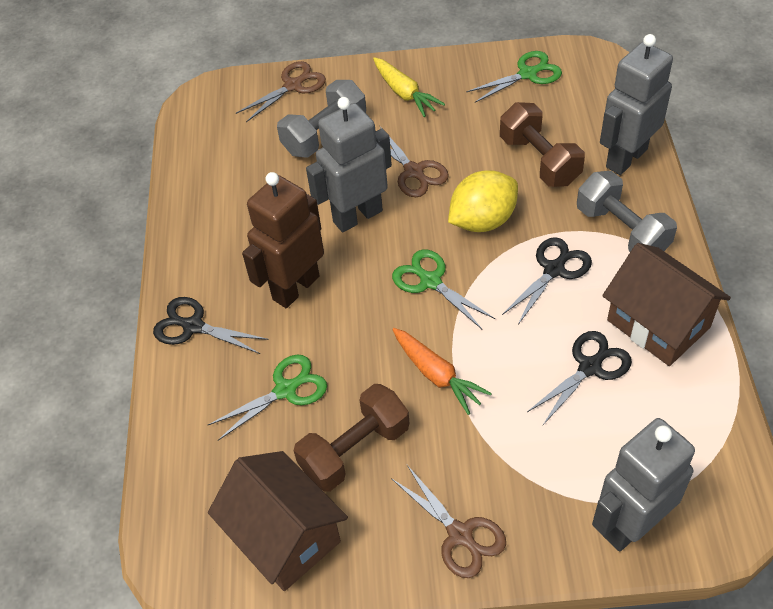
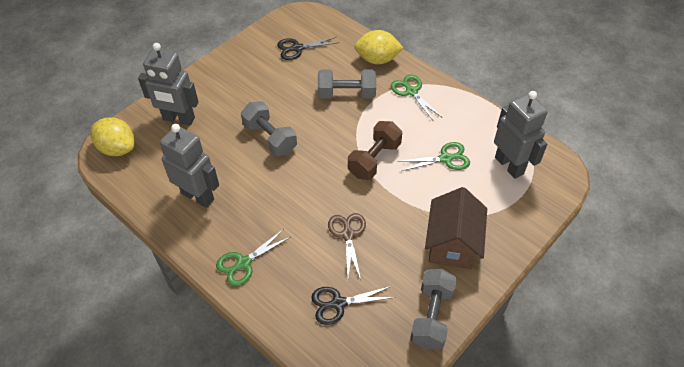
black scissors: [153,297,269,354] [502,237,592,325] [527,331,632,425] = 3 -> [277,37,340,60] [311,286,395,325] = 2
brown dumbbell: [294,384,409,492] [500,102,585,187] = 2 -> [348,121,402,180] = 1
brown house: [208,451,348,591] [602,243,731,366] = 2 -> [425,187,487,269] = 1
brown robot: [242,172,324,308] = 1 -> none = 0
brown scissors: [236,61,326,122] [380,127,449,197] [391,465,506,578] = 3 -> [328,213,366,280] = 1
grey dumbbell: [277,80,366,158] [577,171,677,252] = 2 -> [241,101,297,156] [318,70,376,99] [410,269,457,349] = 3
orange carrot: [392,328,492,415] = 1 -> none = 0
yellow carrot: [373,57,445,117] = 1 -> none = 0
yellow lemon: [448,170,518,232] = 1 -> [91,117,135,156] [354,30,403,64] = 2

